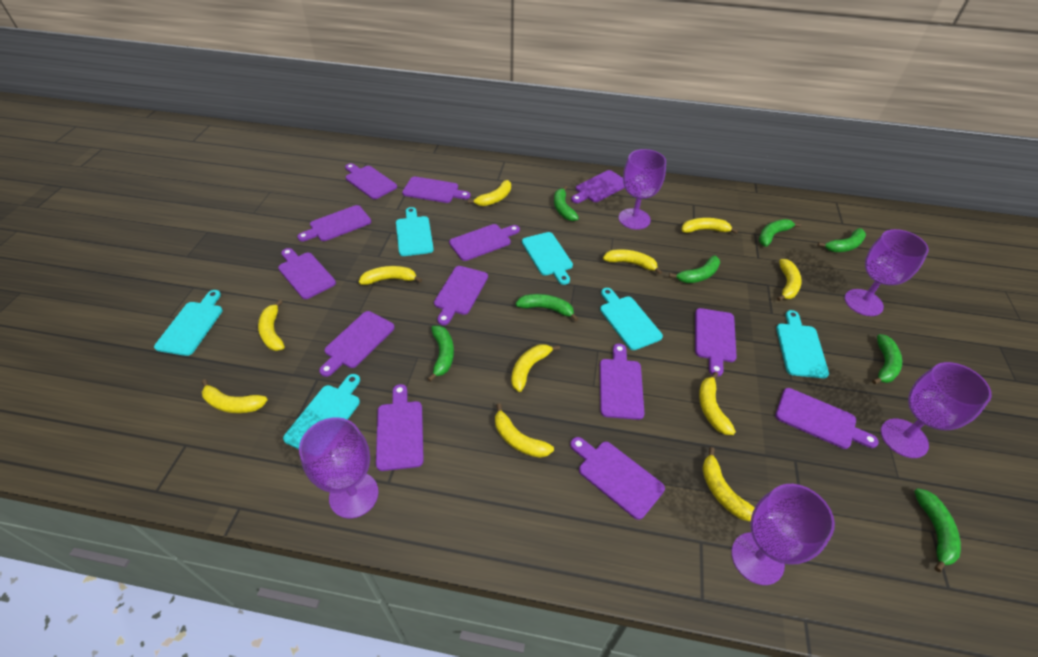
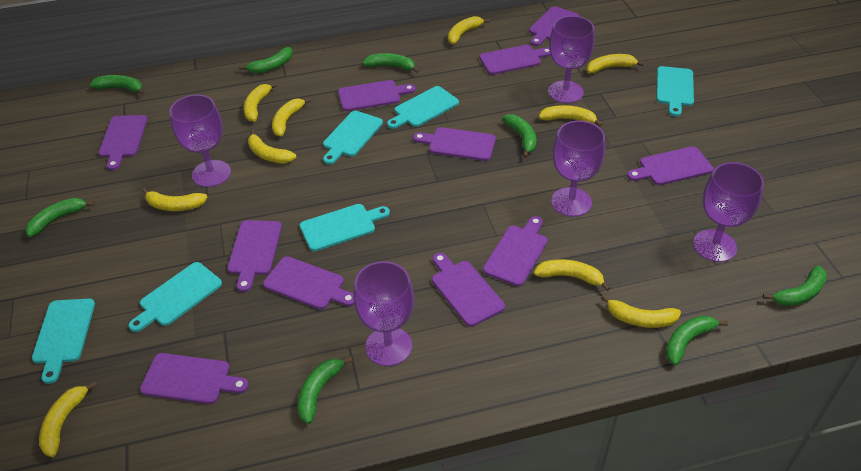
purple cutting board: [278,248,336,299] [297,205,371,241] [319,311,395,377] [345,163,397,199] [376,384,424,471] [402,177,471,203] [434,266,488,325] [449,224,520,261] [570,437,665,520] [571,170,625,203] [600,344,645,420] [695,308,737,377] [775,388,878,449] = 13 -> [99,115,148,170] [140,353,249,404] [227,220,282,292] [263,256,354,310] [338,80,415,111] [413,127,496,161] [432,253,505,327] [479,45,551,75] [483,216,548,286] [529,6,580,46] [627,146,713,185] = 11
yellow banana: [202,379,268,413] [258,299,285,351] [359,266,422,285] [468,180,511,206] [495,403,554,458] [511,344,560,392] [603,249,662,275] [682,218,738,234] [699,372,736,435] [702,447,755,522] [777,259,801,301] = 11 -> [39,381,97,457] [142,188,208,211] [243,82,277,122] [248,130,296,164] [272,98,311,137] [448,16,490,44] [534,259,610,291] [539,105,602,127] [587,54,644,74] [601,294,681,328] = 10

